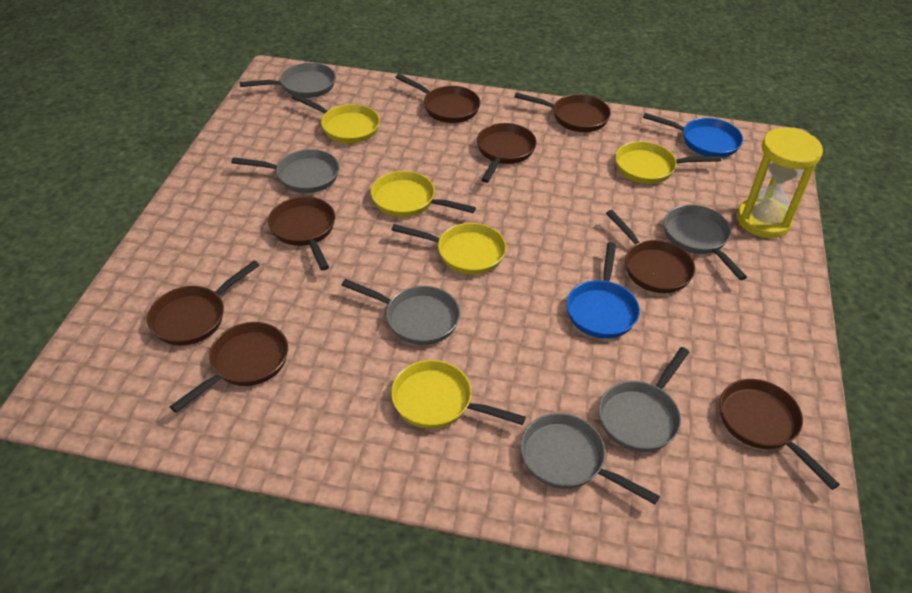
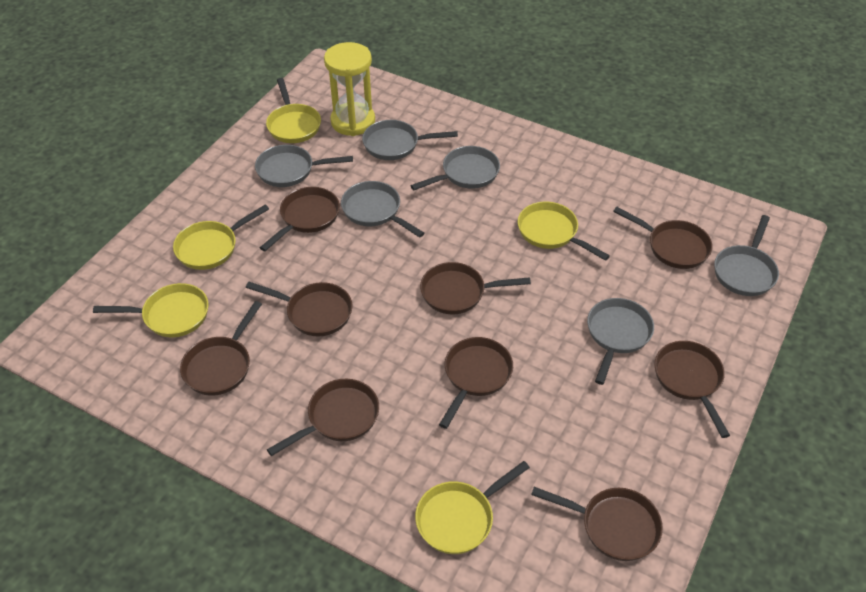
blue pan: [566,242,640,339] [643,113,743,158] = 2 -> none = 0
brown pan: [147,260,260,346] [170,322,288,413] [268,197,335,271] [395,74,480,123] [477,123,537,183] [514,93,611,132] [606,210,695,293] [719,379,840,490] = 8 -> [180,301,262,396] [246,282,353,337] [260,187,340,251] [267,379,379,456] [420,262,531,314] [439,337,513,429] [531,487,663,561] [613,207,712,269] [654,341,730,438] = 9

